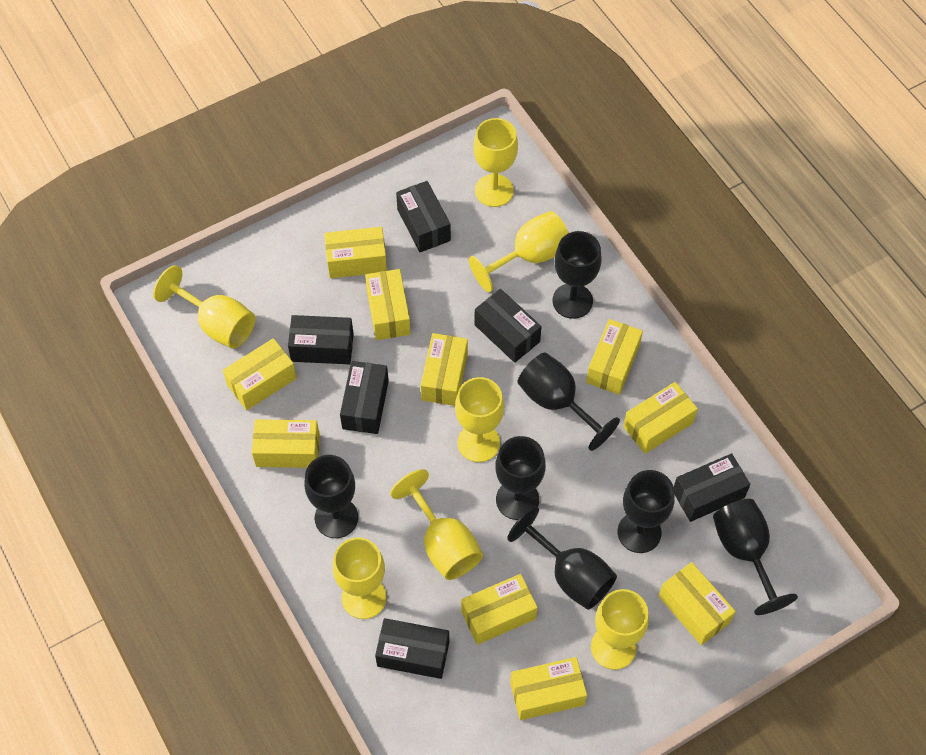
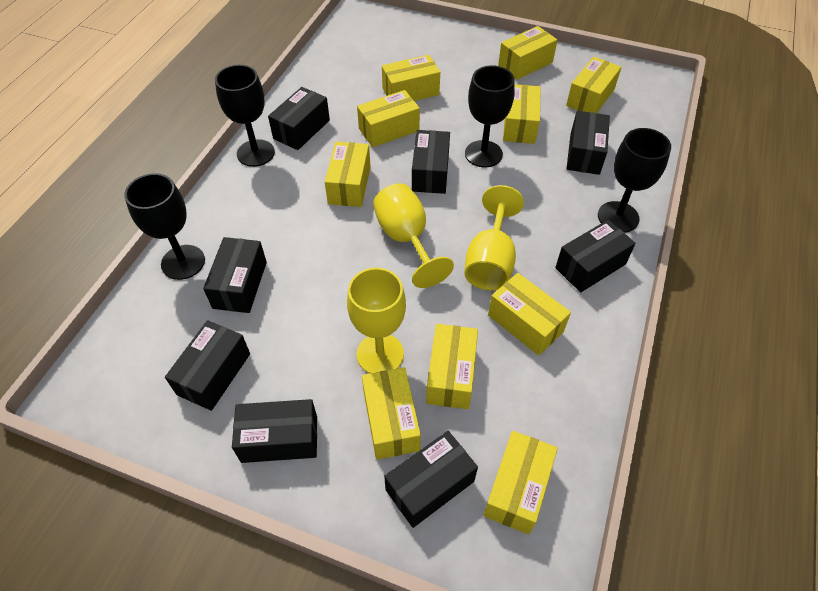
black box: [288,315,354,364] [340,361,389,434] [375,618,449,679] [396,181,451,252] [474,289,542,363] [674,453,751,522] = 6 -> [165,320,250,411] [203,237,267,313] [232,399,317,463] [268,87,330,150] [384,431,478,528] [412,130,450,194] [555,220,636,292] [566,111,610,175] = 8
black goblet: [304,455,358,538] [495,436,546,520] [507,506,617,610] [518,352,620,451] [553,231,601,319] [618,470,675,553] [713,499,798,615] = 7 -> [124,173,205,280] [215,65,275,167] [465,65,515,168] [598,128,671,233] = 4
yellow goblet: [153,265,255,349] [333,537,386,619] [390,469,483,580] [455,377,504,462] [469,211,569,292] [473,118,518,207] [591,589,649,670] = 7 -> [347,268,406,374] [373,183,454,288] [464,185,524,291] = 3

